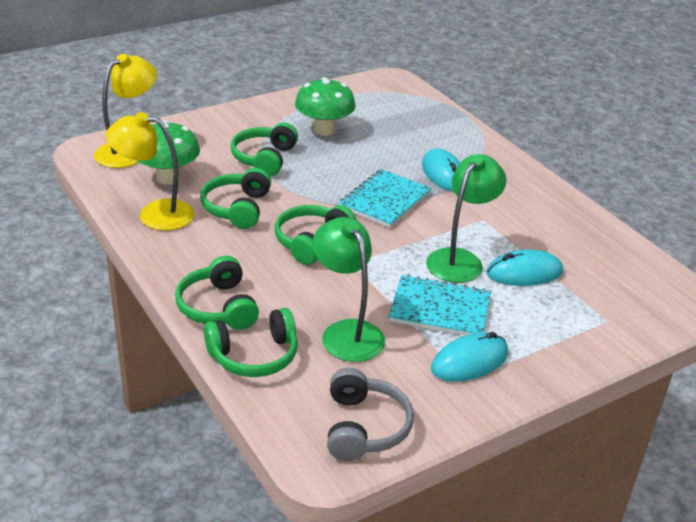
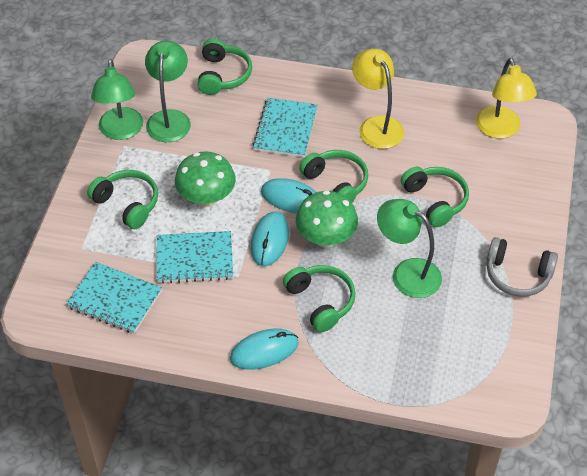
green lamp: [312,217,385,362] [426,154,506,283] = 2 -> [91,59,143,140] [145,41,191,142] [377,199,442,298] = 3
turquoise notebook: [339,169,431,228] [389,275,491,336] = 2 -> [66,262,162,333] [157,231,233,284] [253,98,318,157] = 3

